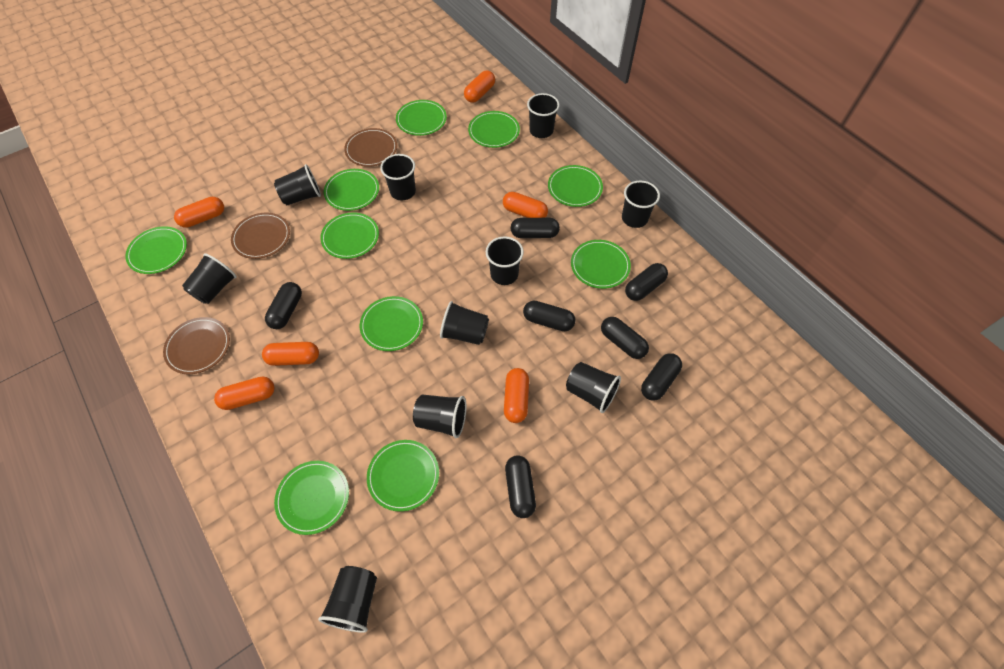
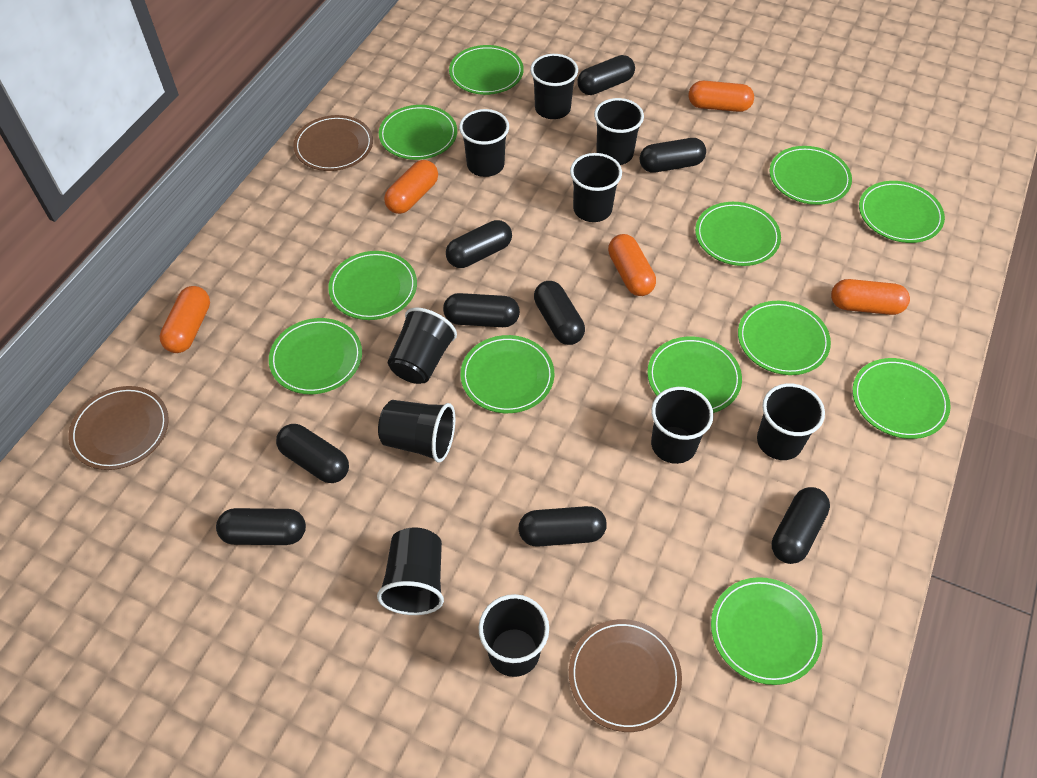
black capsule: [265,282,302,329] [505,455,536,518] [511,218,560,238] [523,301,576,331] [601,317,649,359] [625,263,668,301] [641,353,682,401] = 7 -> [216,508,306,545] [276,424,349,483] [443,293,520,327] [446,220,512,268] [518,506,607,547] [534,281,585,345] [577,55,635,95] [640,138,706,173] [772,487,830,564] = 9
green plate: [125,226,187,274] [274,461,349,535] [320,212,379,259] [324,169,379,211] [360,296,423,351] [367,440,439,512] [396,100,447,136] [468,111,520,148] [548,165,603,207] [571,240,631,289] = 10 -> [269,318,362,394] [328,251,417,320] [379,105,457,160] [449,45,524,95] [461,335,554,413] [647,336,742,413] [695,202,781,266] [711,577,823,685] [738,301,831,375] [769,146,852,205] [852,358,951,439] [859,181,945,243] = 12
orange capsule: [174,197,224,228] [214,377,275,410] [262,342,319,366] [464,70,495,103] [503,192,548,218] [504,368,529,423] = 6 -> [160,286,210,353] [384,160,438,214] [608,234,656,296] [689,81,754,112] [831,279,910,315] = 5

